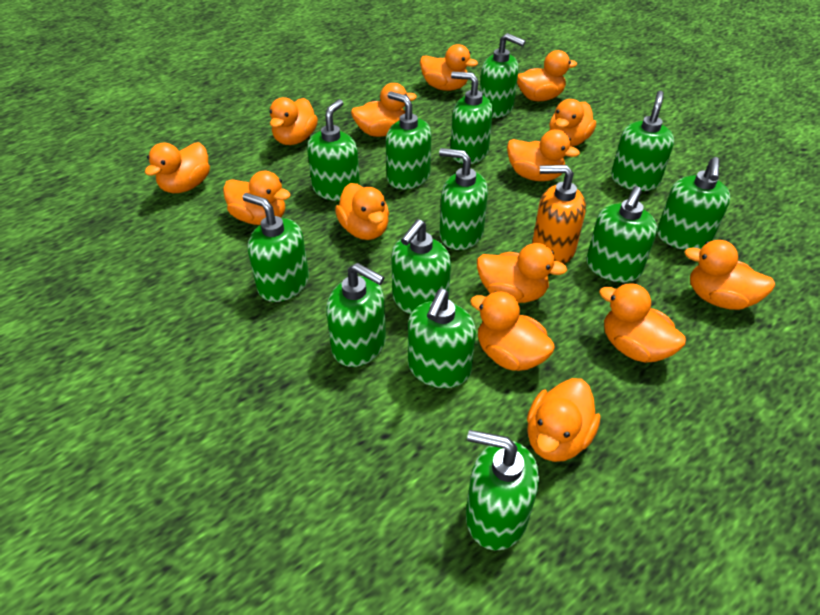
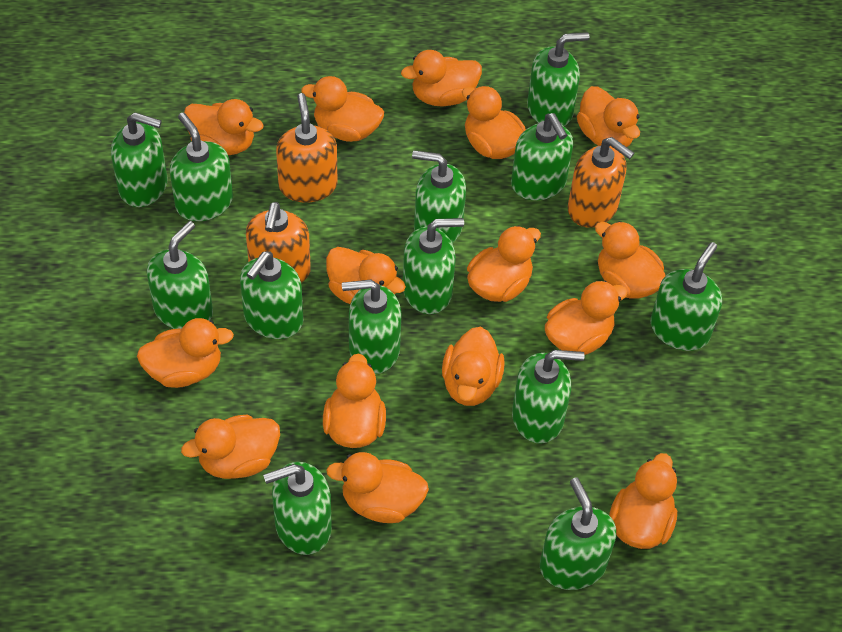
orange duck: [145,142,210,193] [223,171,291,225] [270,97,318,145] [335,183,389,240] [351,83,417,137] [420,44,478,91] [470,291,555,371] [477,243,567,303] [507,130,580,181] [517,50,577,101] [527,378,600,462] [549,99,596,147] [599,283,686,363] [684,240,775,310] = 14 -> [137,318,234,388] [181,415,280,479] [184,99,264,155] [301,76,384,142] [323,353,386,448] [326,247,406,304] [326,452,429,523] [401,50,482,107] [442,327,505,406] [462,86,526,159] [467,225,541,302] [545,281,628,355] [577,86,640,147] [595,221,665,299] [609,453,677,549] = 15
orange soap dispenser: [532,165,586,264] = 1 -> [246,202,311,283] [276,93,337,203] [568,137,634,228] = 3

